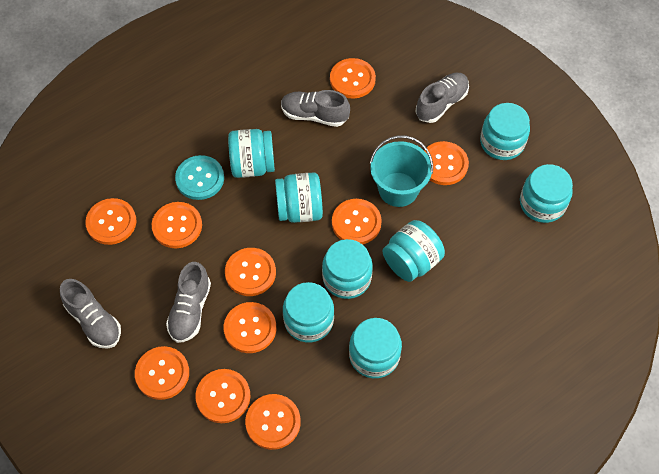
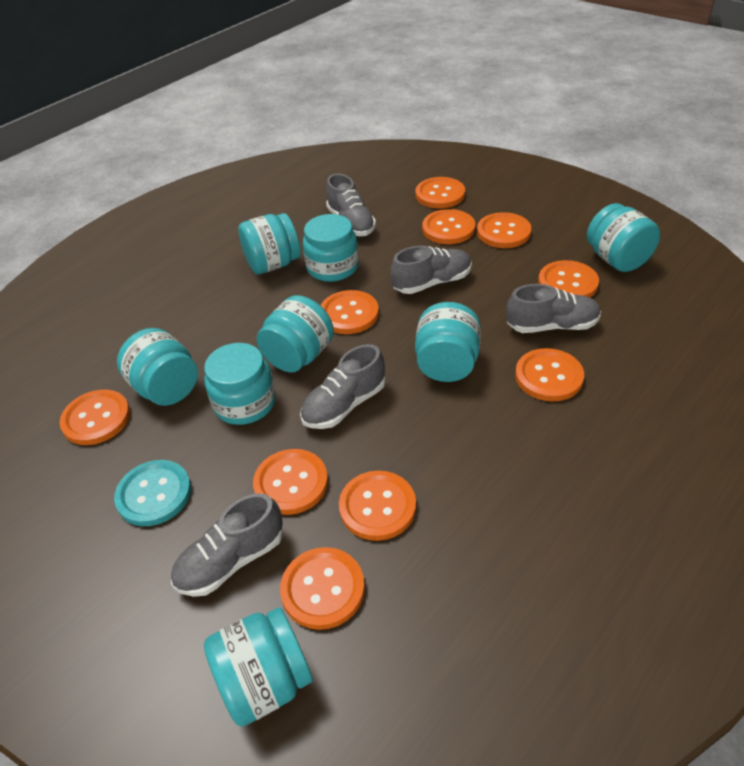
grey shoe: [60,279,121,349] [166,262,211,343] [281,90,350,127] [415,73,469,123] = 4 -> [171,493,283,597] [300,344,385,429] [326,173,376,236] [390,246,472,294] [507,284,601,333] = 5
turquoise bucket: [370,135,433,207] = 1 -> none = 0

